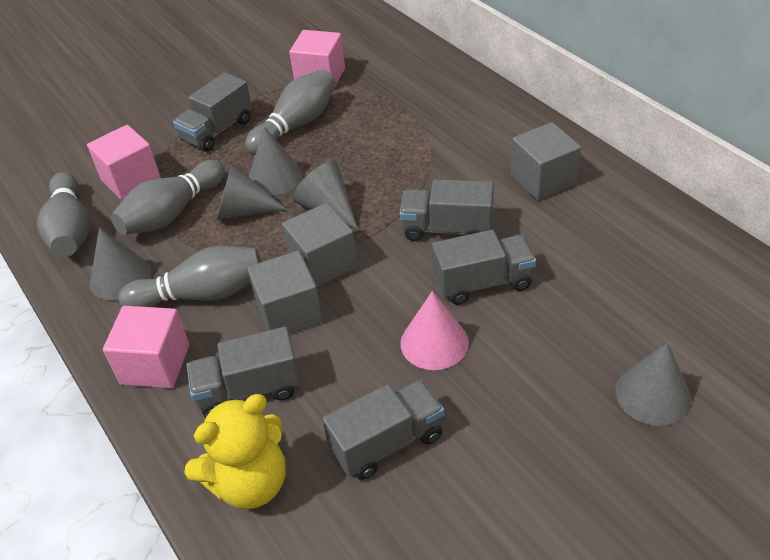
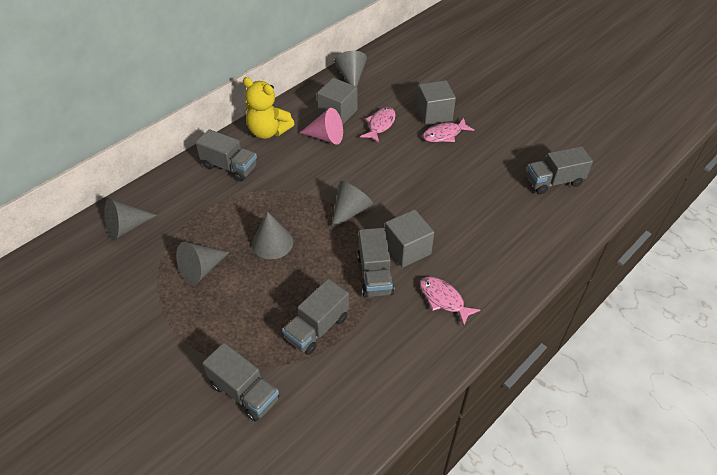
grey bowling pin: [37,172,90,257] [111,160,225,235] [118,246,262,307] [245,70,336,155] = 4 -> none = 0
pink cube: [87,125,161,200] [103,306,189,388] [289,30,345,90] = 3 -> none = 0
pink fish: none = 0 -> [360,107,396,143] [420,277,480,326] [423,118,474,142] = 3

